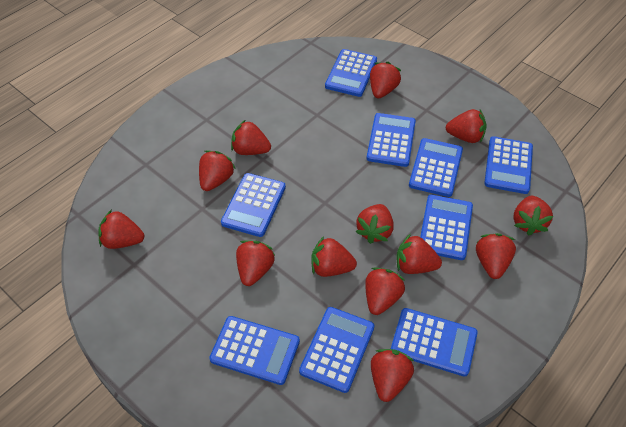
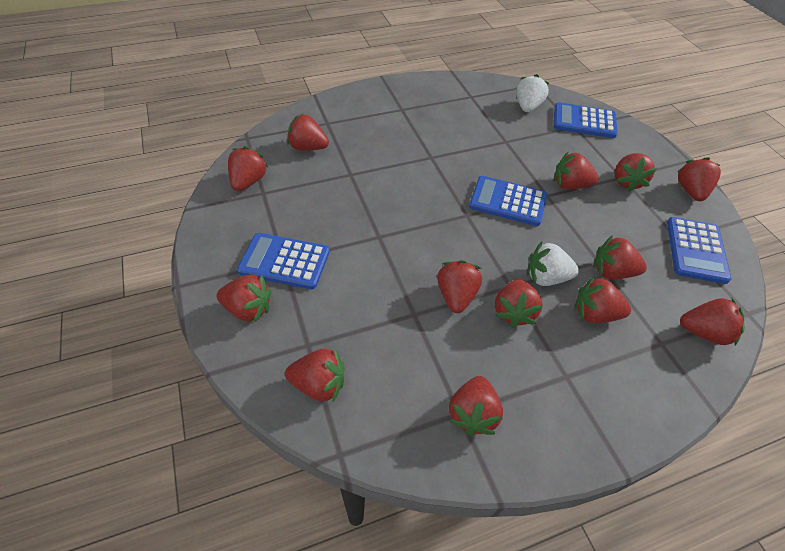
blue calculator: [209,316,300,385] [221,173,286,237] [299,307,374,393] [325,49,377,97] [367,113,416,167] [391,308,478,377] [409,138,463,197] [420,195,473,260] [484,136,533,194] = 9 -> [237,233,330,289] [469,176,547,226] [554,102,618,138] [667,217,731,284] = 4
white strawberry: none = 0 -> [516,74,549,112] [527,242,579,286] = 2

